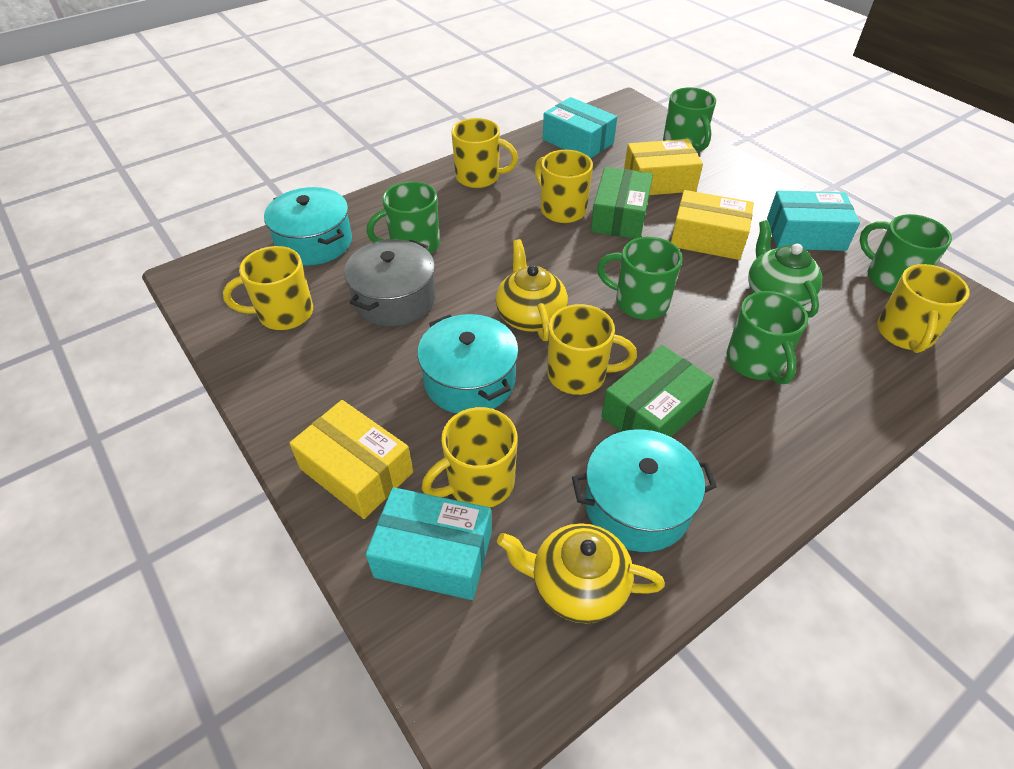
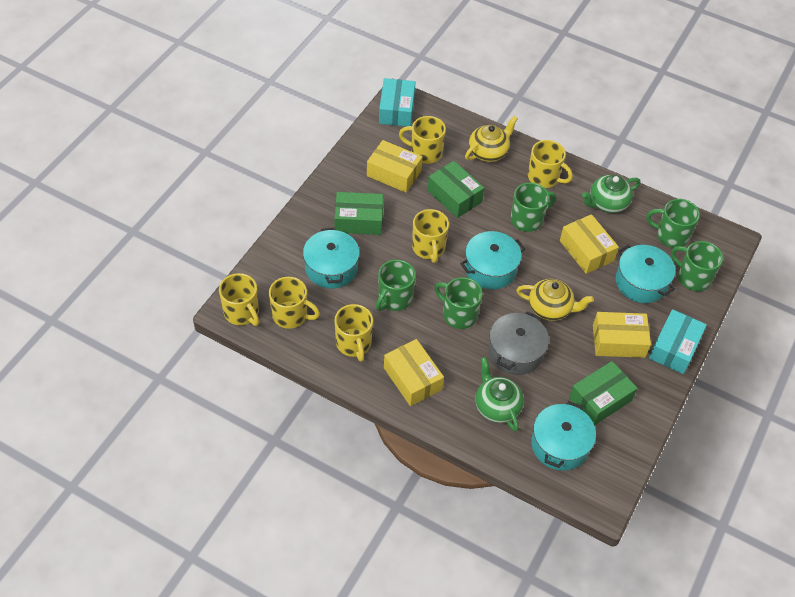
green box: [591,167,653,239] [601,345,714,437] = 2 -> [334,192,383,235] [427,161,484,218] [569,361,637,425] = 3
green teapot: [748,220,822,317] = 1 -> [475,357,524,432] [582,175,640,213] = 2
turquoise box: [366,487,492,600] [543,97,617,159] [767,191,860,251] = 3 -> [379,78,415,126] [649,309,707,374] = 2
turquoise pot: [264,187,352,265] [417,314,519,414] [572,429,717,552] = 3 -> [303,228,360,289] [460,231,525,289] [531,401,596,471] [616,245,675,303] = 4
yellow box: [289,400,413,519] [624,139,703,195] [671,190,754,260] = 3 -> [367,140,423,193] [384,339,444,406] [560,214,619,274] [593,312,651,358] = 4

